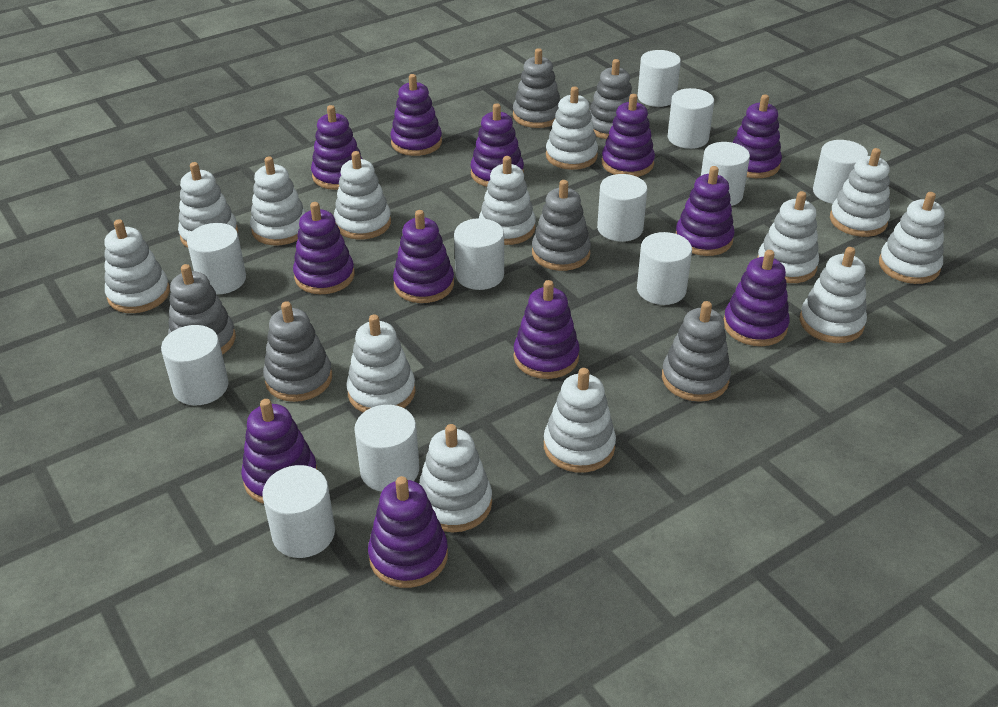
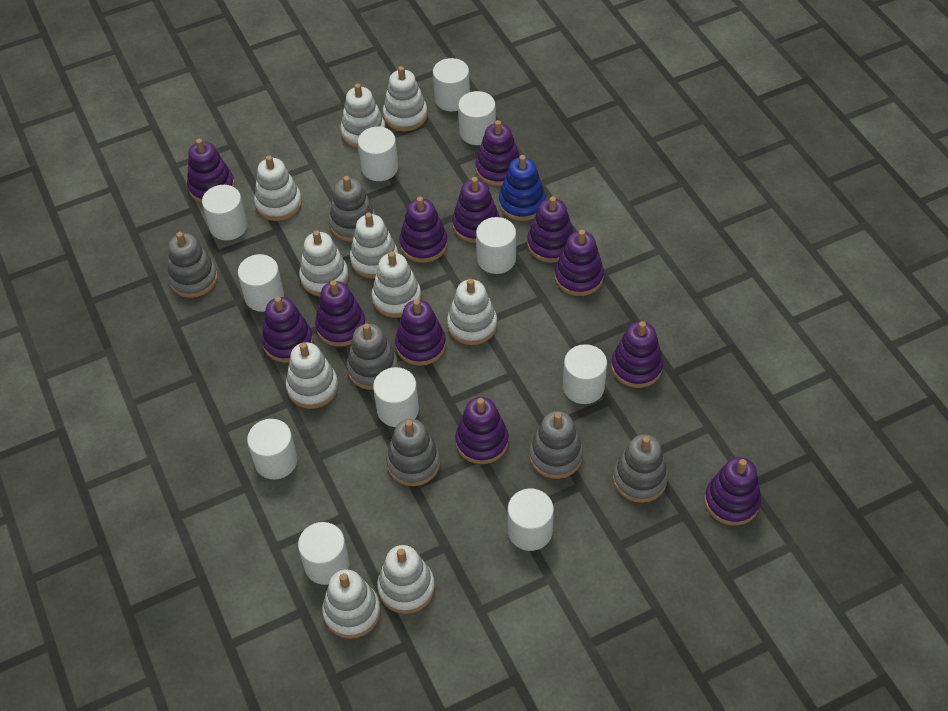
blue stacking toy: none = 0 -> [499,155,546,221] = 1
white stacking toy: [105,219,170,313] [178,162,238,248] [250,157,306,245] [334,151,391,240] [346,314,416,413] [419,424,492,532] [479,156,536,245] [544,368,616,473] [546,87,598,170] [757,191,819,283] [800,247,867,343] [830,148,890,237] [879,192,944,284] = 13 -> [254,155,302,221] [286,342,338,409] [299,230,349,296] [322,569,381,639] [341,83,386,149] [350,212,398,279] [372,252,421,318] [377,545,435,614] [383,66,428,131] [447,279,497,345] = 10

